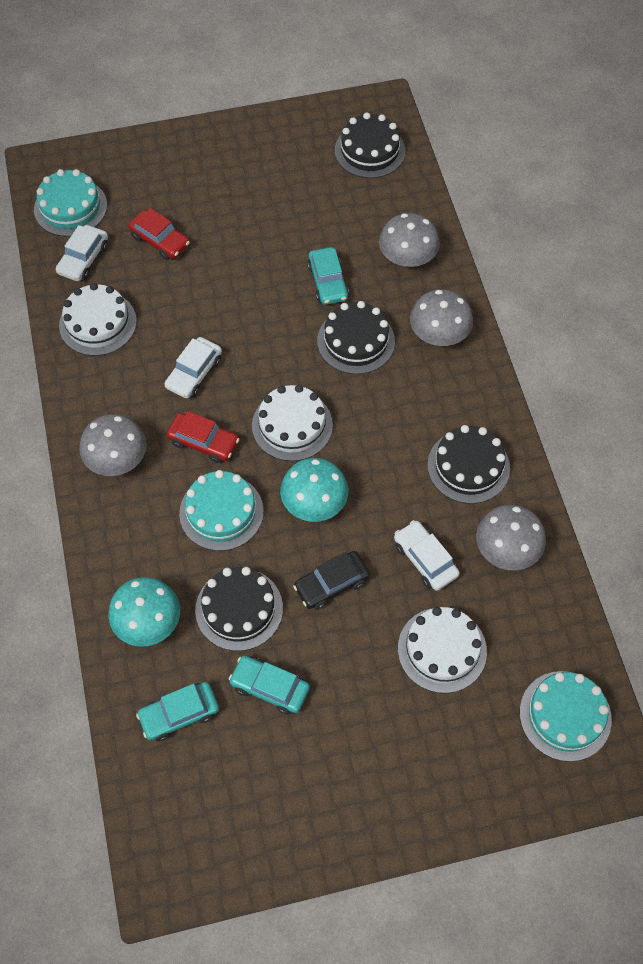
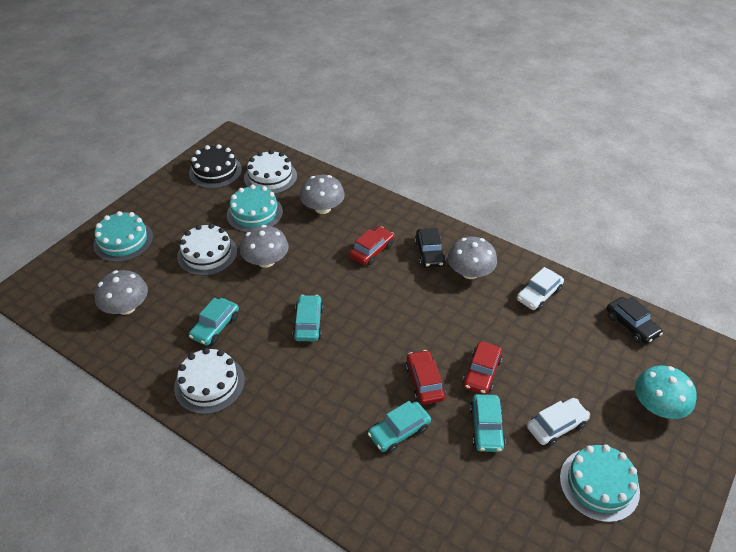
black cake: [195,567,283,651] [317,301,395,374] [335,112,405,178] [427,425,510,504] = 4 -> [189,144,242,189] = 1
black car: [293,551,370,610] = 1 -> [415,228,446,268] [607,296,663,344] = 2
red car: [128,208,190,260] [167,411,239,463] = 2 -> [349,226,394,265] [406,350,445,405] [463,341,502,395] = 3
turquoise car: [136,682,219,742] [229,656,310,715] [307,247,349,305] = 3 -> [189,298,239,346] [293,295,323,341] [368,401,431,453] [470,394,506,452] = 4
turquoise mushroom: [108,577,180,647] [280,458,348,522] = 2 -> [635,365,697,419] = 1
white car: [56,225,108,281] [165,337,222,399] [394,520,460,591] = 3 -> [517,267,564,311] [527,398,590,447] = 2

